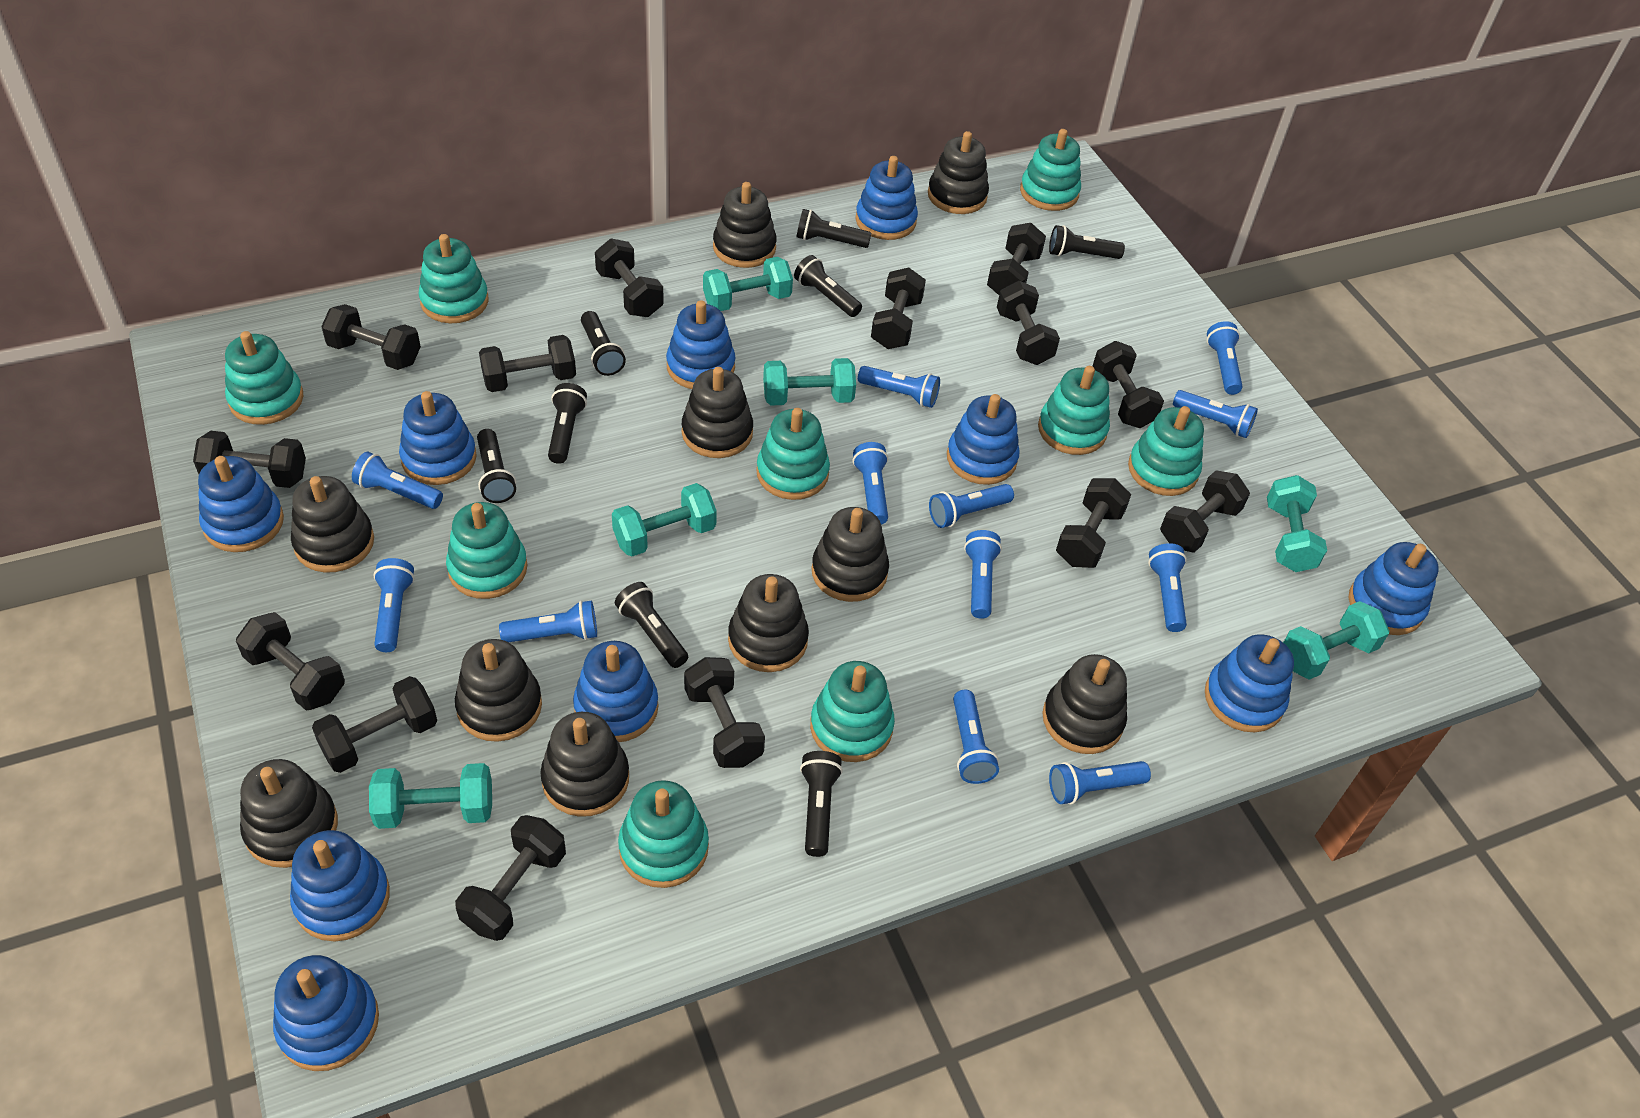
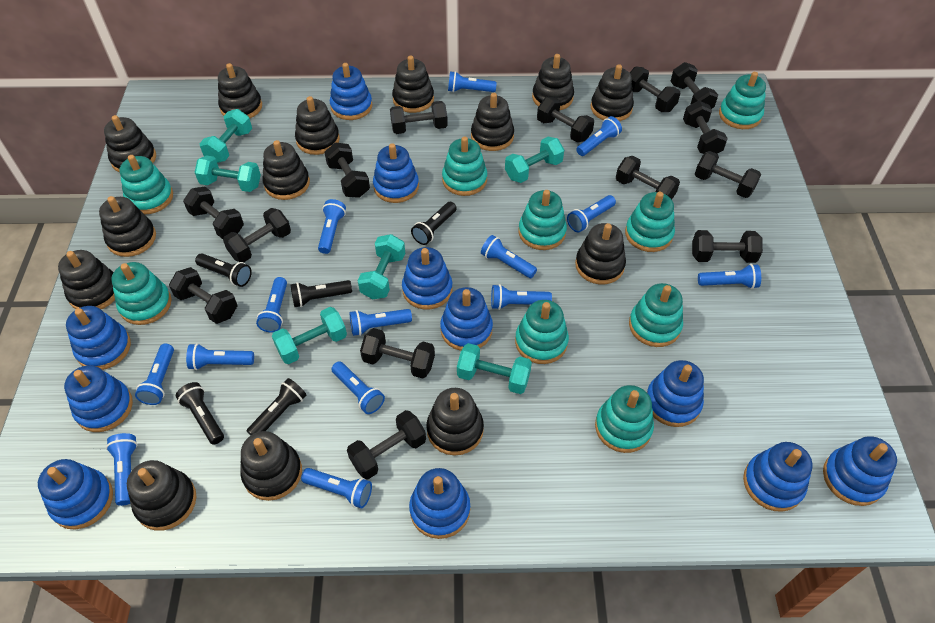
black flashlight: [477,429,516,503] [548,383,587,464] [581,311,626,376] [615,582,688,668] [794,255,862,317] [796,209,872,248] [800,751,843,857] [1049,225,1125,259] = 8 -> [176,382,224,445] [195,253,252,287] [247,378,306,435] [290,280,352,307] [411,202,457,245] = 5
black stacking toy: [240,759,338,868] [291,476,374,573] [455,639,542,742] [540,712,629,817] [682,367,753,458] [713,182,777,268] [728,574,809,672] [812,507,889,602] [928,131,989,214] [1042,654,1127,754] = 10 -> [58,250,115,309] [99,196,156,257] [104,115,156,173] [127,460,196,531] [218,63,262,118] [240,431,302,501] [262,140,310,200] [295,96,340,155] [392,56,434,113] [426,388,484,456] [471,93,514,151] [532,54,574,110] [575,223,626,284] [591,64,634,121] = 14
blue flashlight: [352,452,443,509] [374,558,415,652] [499,601,597,642] [852,442,888,525] [858,366,940,408] [929,484,1014,528] [953,690,999,784] [964,530,1002,619] [1049,761,1151,805] [1148,543,1187,632] [1173,390,1258,438] [1207,321,1243,395] = 12 -> [106,433,138,506] [135,344,174,405] [186,343,254,370] [256,277,287,333] [301,468,372,508] [318,199,346,254] [332,361,385,414] [350,309,412,336] [448,71,497,92] [481,235,537,278] [491,284,552,310] [567,195,616,232] [576,116,622,156] [698,264,761,289] = 14
blue stacking toy: [198,456,284,552] [273,955,379,1071] [290,830,390,942] [399,391,477,485] [573,641,658,742] [666,300,735,389] [855,156,918,240] [947,394,1020,485] [1205,634,1294,732] [1349,542,1439,635] = 10 -> [38,459,113,529] [64,365,133,432] [66,306,131,370] [330,63,372,120] [373,143,419,203] [402,247,453,310] [409,468,470,539] [440,287,493,351] [647,360,704,427] [743,442,813,512] [823,436,897,506] = 11

